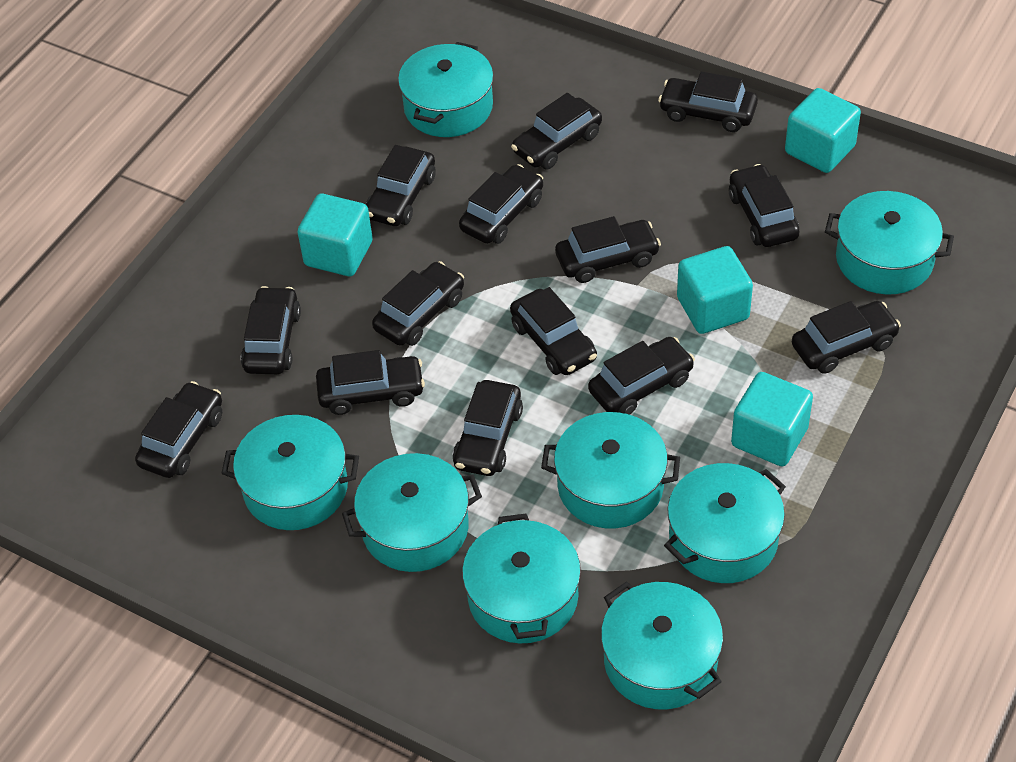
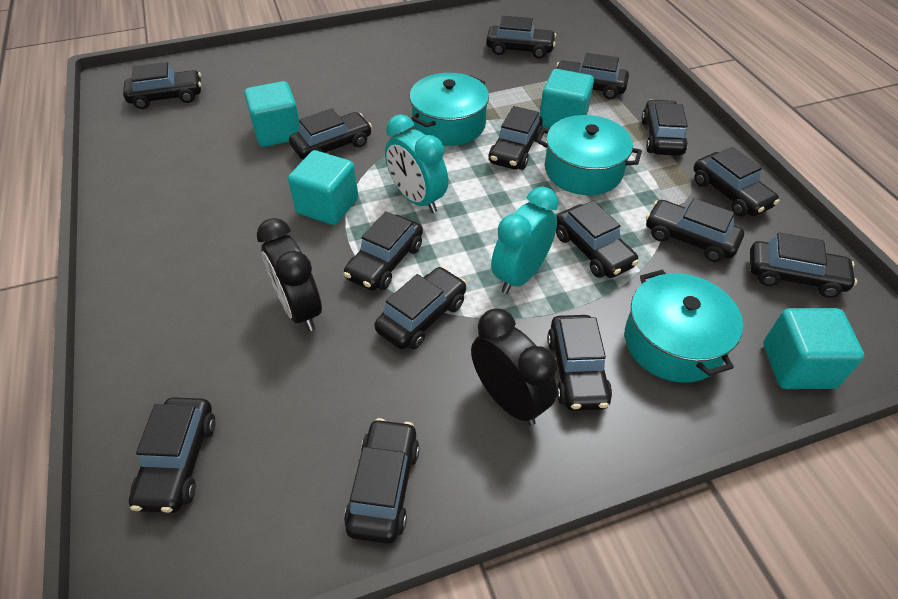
black car: [135,381,222,478] [241,286,301,374] [316,350,425,415] [366,145,436,226] [372,261,464,346] [453,380,523,476] [459,164,543,244] [510,287,597,375] [511,93,602,169] [555,216,661,283] [588,337,695,415] [658,71,758,132] [729,164,800,247] [792,301,901,374] = 14 -> [123,62,201,109] [129,397,215,513] [289,108,372,160] [343,211,423,291] [344,418,420,544] [375,267,467,349] [486,16,556,59] [489,106,543,170] [547,315,612,411] [556,53,629,99] [556,201,639,278] [642,99,688,156] [646,198,744,262] [694,147,780,217] [750,232,857,298] = 15
black clock: none = 0 -> [257,218,322,331] [471,309,557,426] = 2
turquoise clock: none = 0 -> [385,114,448,213] [491,187,558,294] = 2
turquoise pot: [221,415,359,530] [342,453,482,572] [398,42,494,137] [462,514,581,643] [541,412,680,528] [601,581,723,709] [664,463,786,583] [825,191,954,295] = 8 -> [410,73,489,146] [536,115,642,195] [625,270,743,383] = 3

